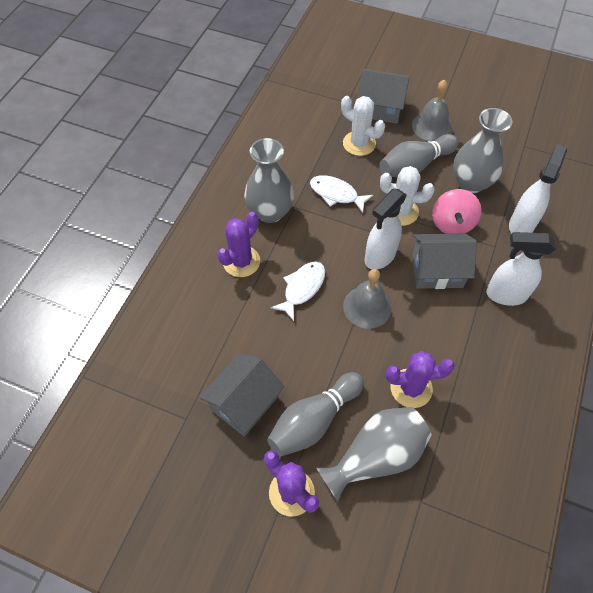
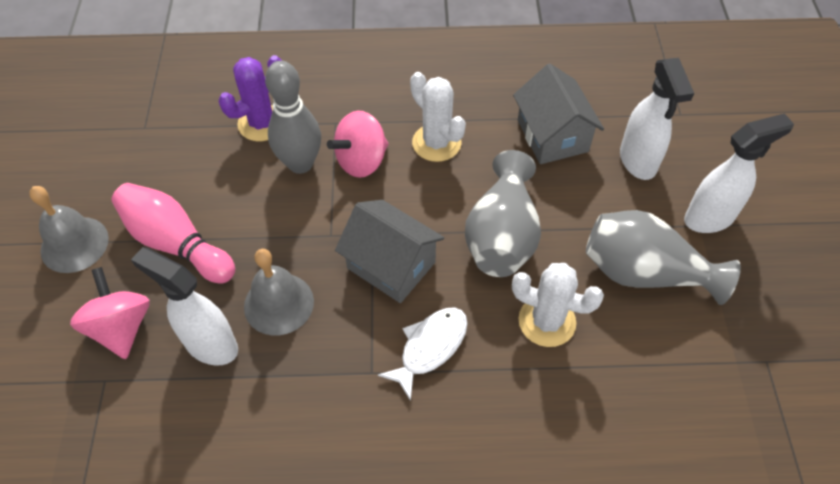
grey bowling pin: [267,372,364,457] [379,134,459,177] = 2 -> [265,61,321,174] = 1
grey house: [199,353,284,437] [357,69,410,124] [412,234,477,289] = 3 -> [335,200,444,303] [513,64,604,164] = 2
grey vase: [244,138,294,223] [317,407,432,502] [453,108,512,193] = 3 -> [465,150,541,277] [586,210,741,305] = 2
pink bowling pin: none = 0 -> [112,183,235,283] = 1
pink spinning top: [432,189,482,234] = 1 -> [70,267,150,359] [327,110,389,178] = 2
purple cactus: [217,212,260,277] [264,450,319,517] [386,351,455,408] = 3 -> [219,55,282,141] = 1
white fish: [271,262,325,321] [310,175,374,213] = 2 -> [378,307,468,401] = 1

